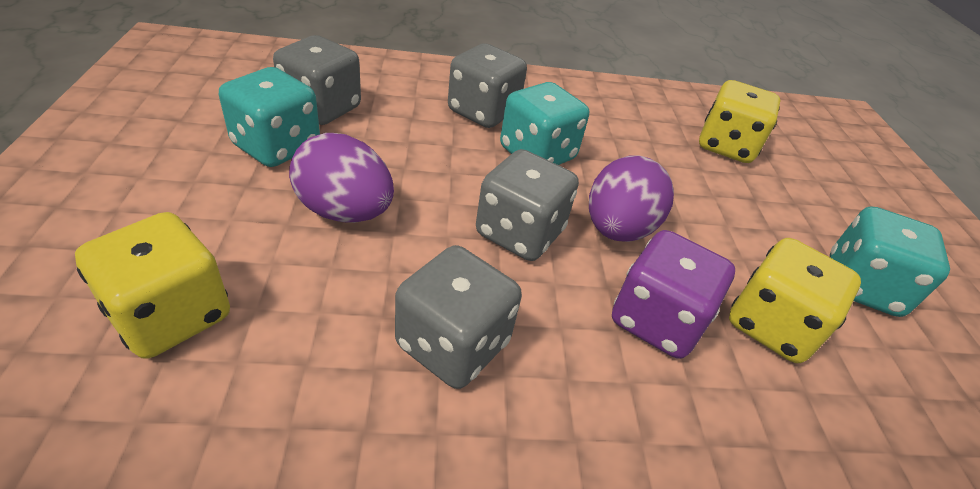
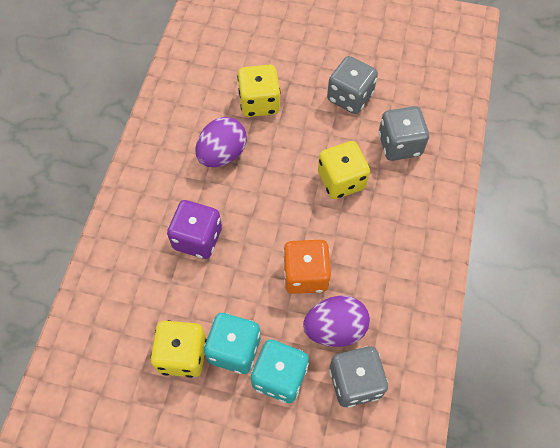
grey dice: [273,35,361,125] [395,245,522,389] [448,43,527,128] [476,149,579,261] = 4 -> [327,56,378,114] [329,346,388,407] [378,106,429,161] = 3
orange dice: none = 0 -> [283,240,331,294] = 1
turquoise dice: [219,67,320,167] [500,82,589,165] [830,207,950,317] = 3 -> [204,313,261,374] [251,339,309,403] = 2

